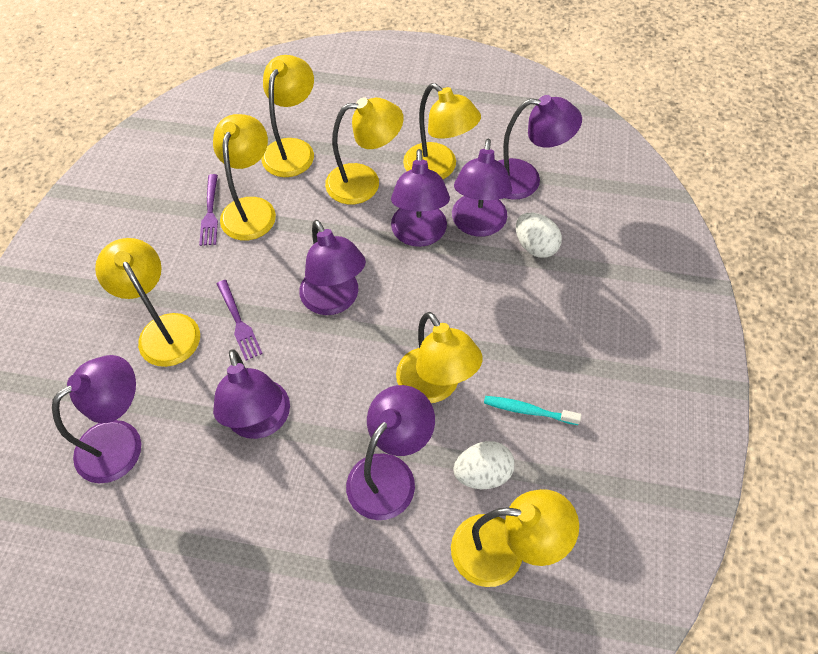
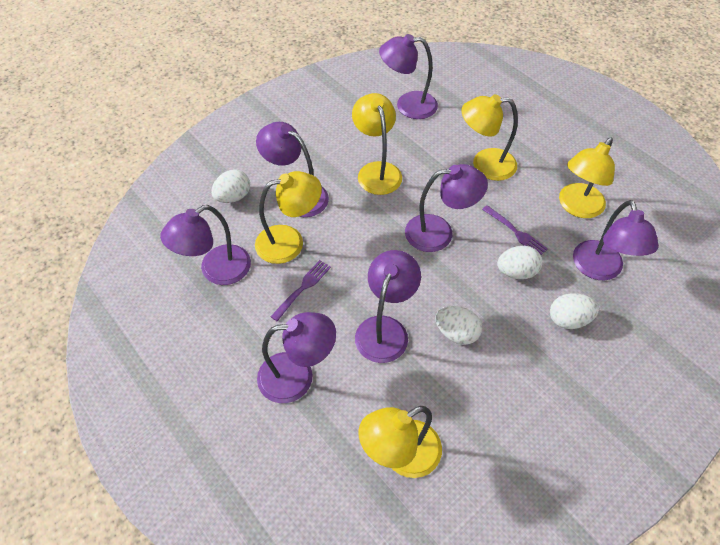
turquoise toothbrush: [484,396,582,425] = 1 -> none = 0
white egg: [453,441,515,489] [516,213,562,258] = 2 -> [211,170,250,203] [435,306,482,345] [497,246,542,279] [550,293,599,329] = 4
yellow lamp: [95,238,200,367] [213,114,276,240] [261,55,314,177] [325,97,404,204] [396,312,483,403] [403,83,481,179] [451,489,579,587] = 7 -> [255,171,322,264] [352,93,402,195] [358,406,442,478] [461,94,518,181] [559,137,615,218] = 5

